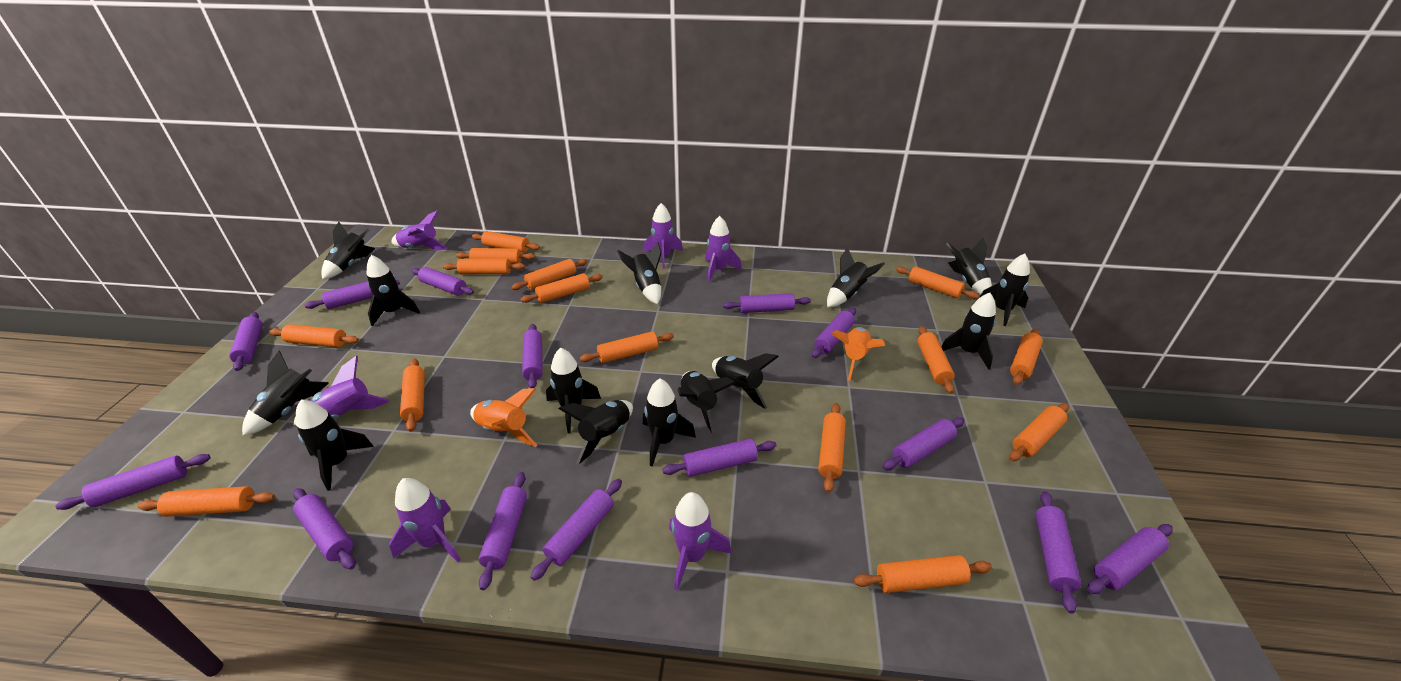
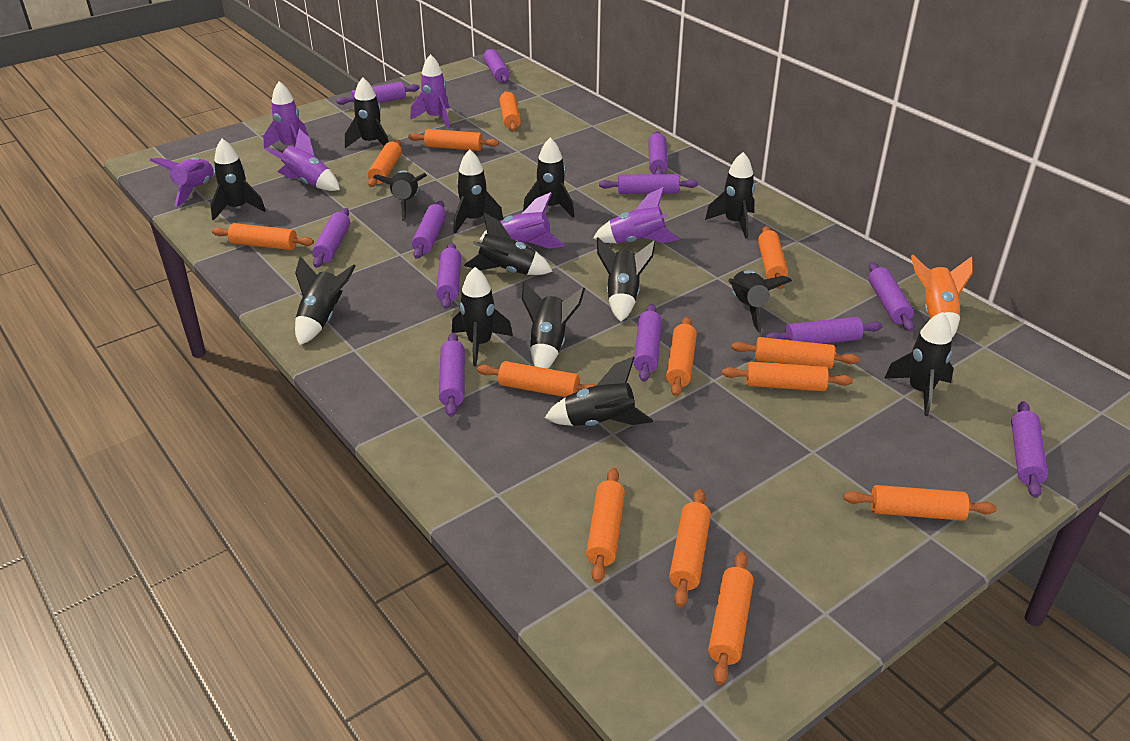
orange rocket: [470,388,537,447] [831,327,885,381] = 2 -> [911,255,973,338] = 1
orange rolling pin: [138,486,275,517] [269,324,359,347] [400,358,425,432] [443,258,525,274] [456,248,535,264] [472,231,540,252] [511,259,588,290] [520,273,603,303] [580,331,674,363] [818,403,846,493] [853,555,992,593] [896,266,979,299] [917,326,955,394] [1009,403,1069,461] [1010,329,1043,385] = 15 -> [212,223,314,250] [368,139,402,187] [408,129,499,151] [477,361,596,397] [499,91,521,131] [586,468,625,583] [666,317,697,397] [669,489,711,608] [708,551,754,685] [722,362,853,391] [732,337,859,369] [758,226,788,289] [844,485,997,521] = 13
purple rolling pin: [55,454,211,510] [229,312,263,371] [293,488,355,570] [304,280,400,309] [411,267,474,295] [478,472,527,590] [522,324,543,388] [531,479,622,581] [662,439,776,477] [723,293,811,313] [812,308,856,358] [883,417,965,470] [1036,491,1081,614] [1087,524,1173,594] = 14 -> [312,208,350,268] [336,82,420,105] [412,201,446,259] [436,243,461,309] [439,333,465,417] [484,49,510,83] [599,174,698,194] [634,304,662,382] [648,131,668,174] [765,317,883,344] [869,262,914,331] [1011,401,1048,498] = 12

